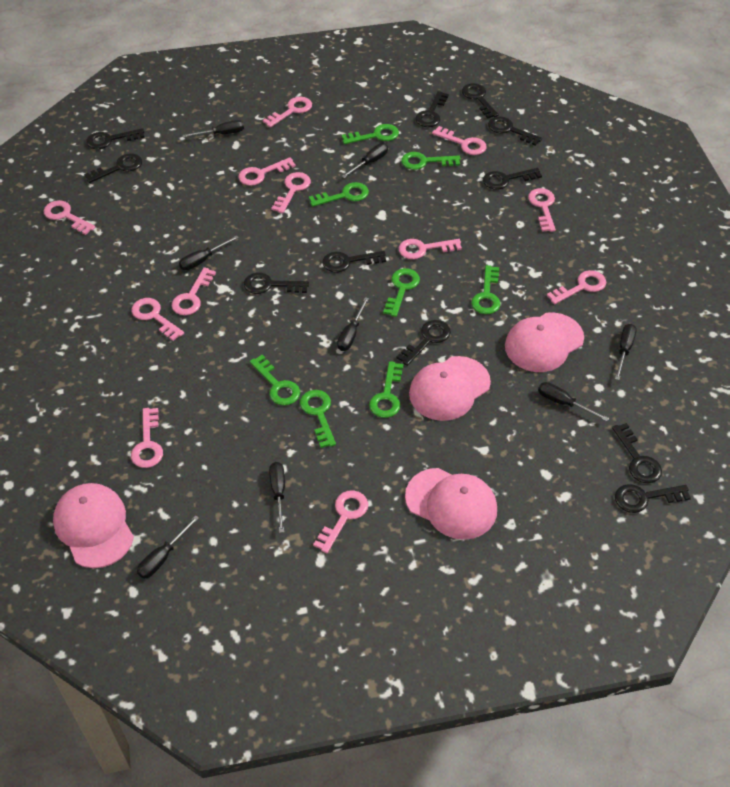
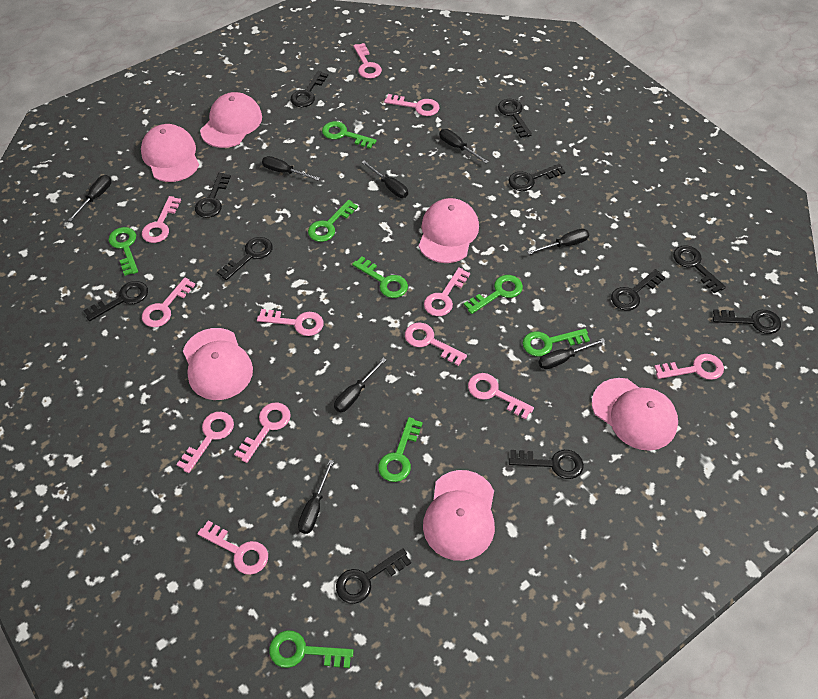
pink cap: [53,483,134,568] [405,468,497,540] [409,356,491,421] [505,312,584,372] = 4 -> [141,124,199,182] [183,328,253,400] [200,92,262,148] [419,198,479,263] [423,470,495,561] [592,378,678,451] = 6

